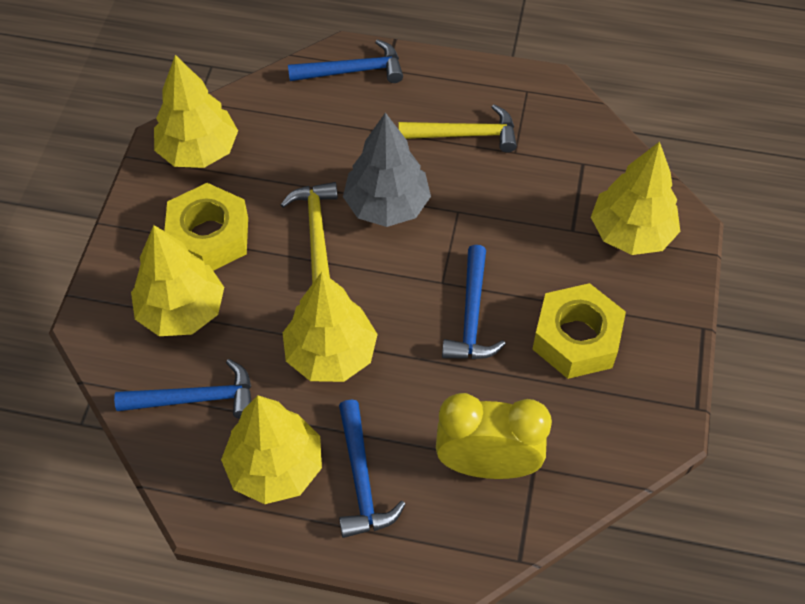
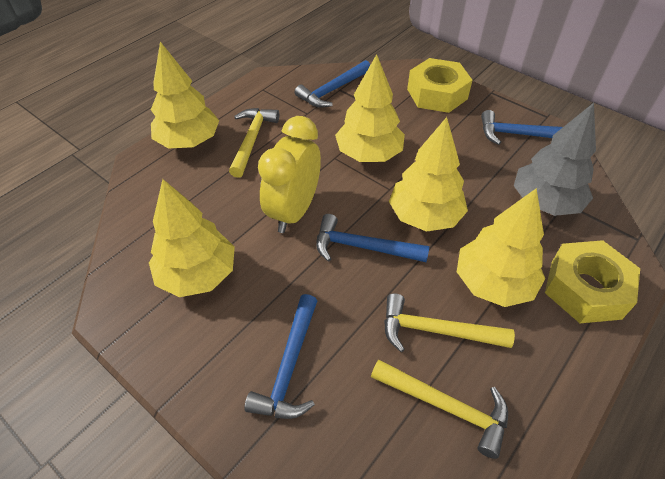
yellow hammer: [281,182,338,284] [399,104,517,153] = 2 -> [229,108,279,178] [371,360,508,459] [384,293,515,352] = 3

